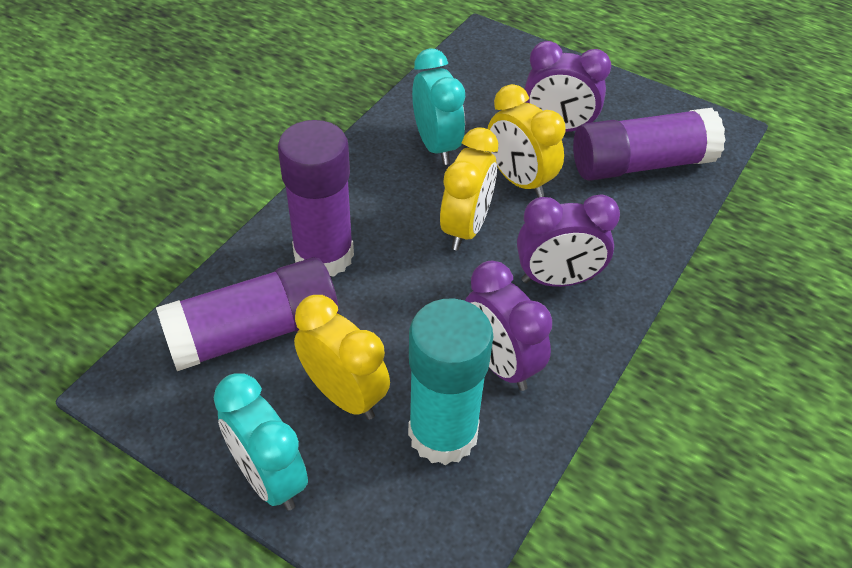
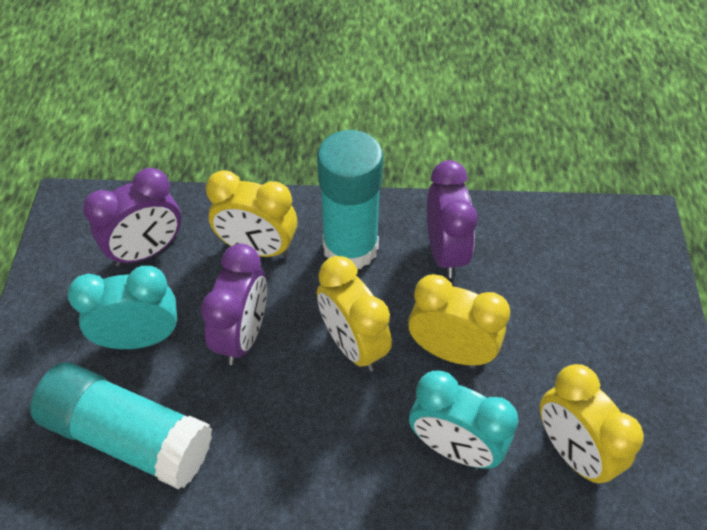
purple glue stick: [156,257,338,371] [278,120,354,277] [573,108,726,181] = 3 -> none = 0
turquoise glue stick: [408,298,493,465] = 1 -> [30,362,212,489] [317,130,383,269] = 2
yellow clock: [294,295,390,420] [440,127,498,250] [488,84,566,198] = 3 -> [206,170,297,257] [317,256,392,372] [408,274,510,366] [540,364,644,484] = 4

